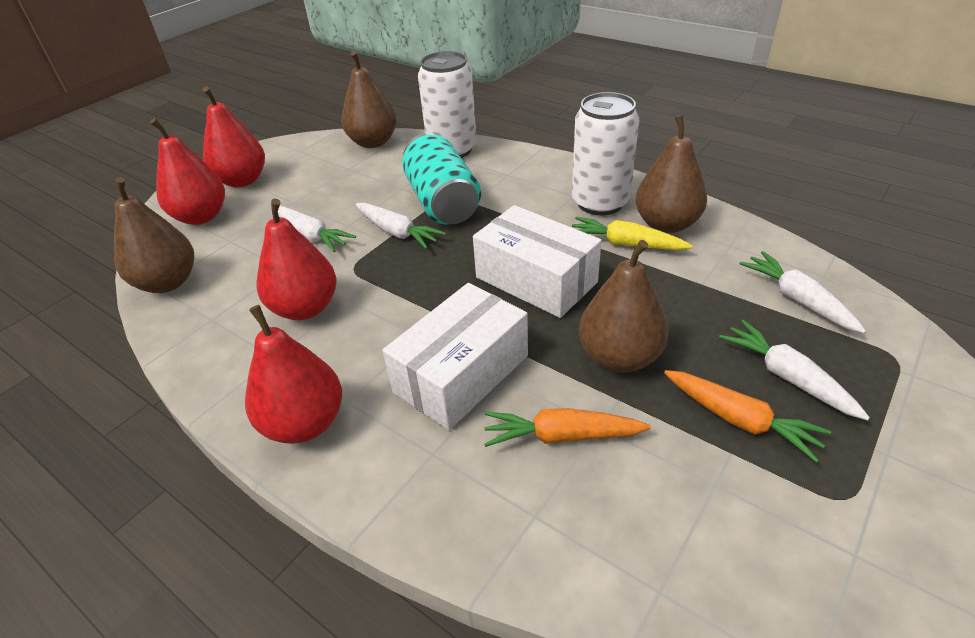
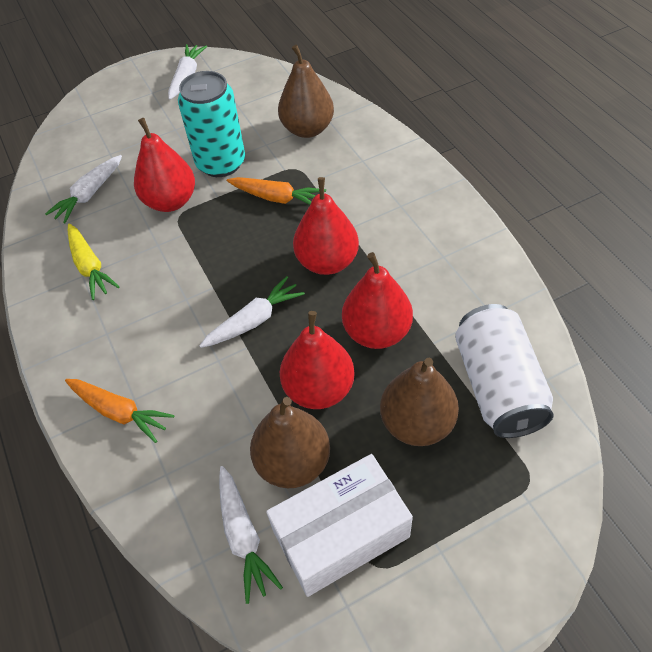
brown pear: [114,177,194,293] [341,51,397,148] [579,240,669,373] [635,114,707,233] = 4 -> [250,397,330,488] [278,45,334,138] [380,358,459,446] = 3
white box: [383,283,528,430] [473,205,602,318] = 2 -> [266,454,413,597] = 1
white can: [418,51,477,158] [572,92,639,215] = 2 -> [455,304,554,438] = 1

